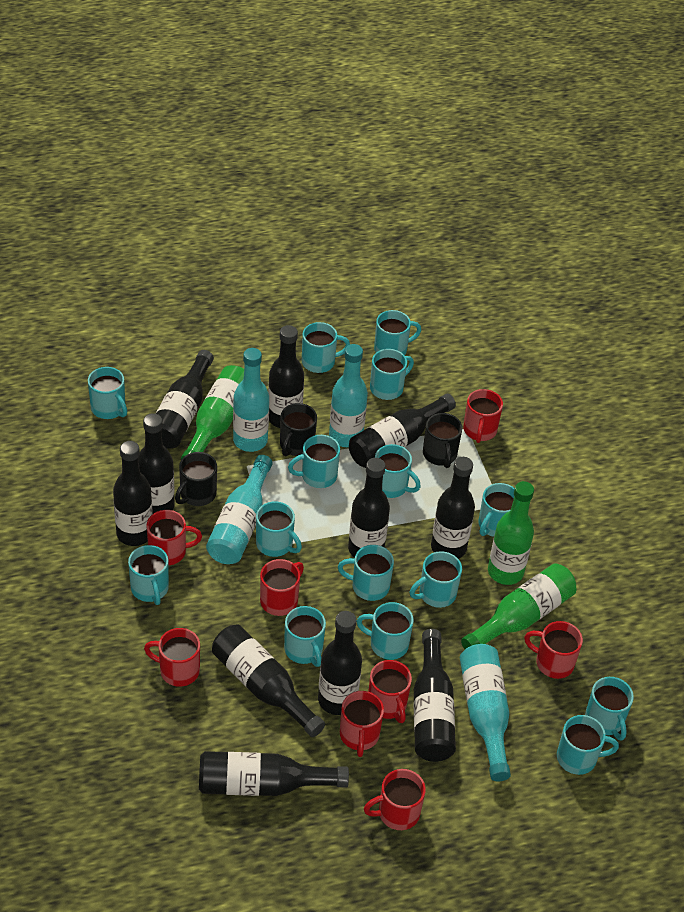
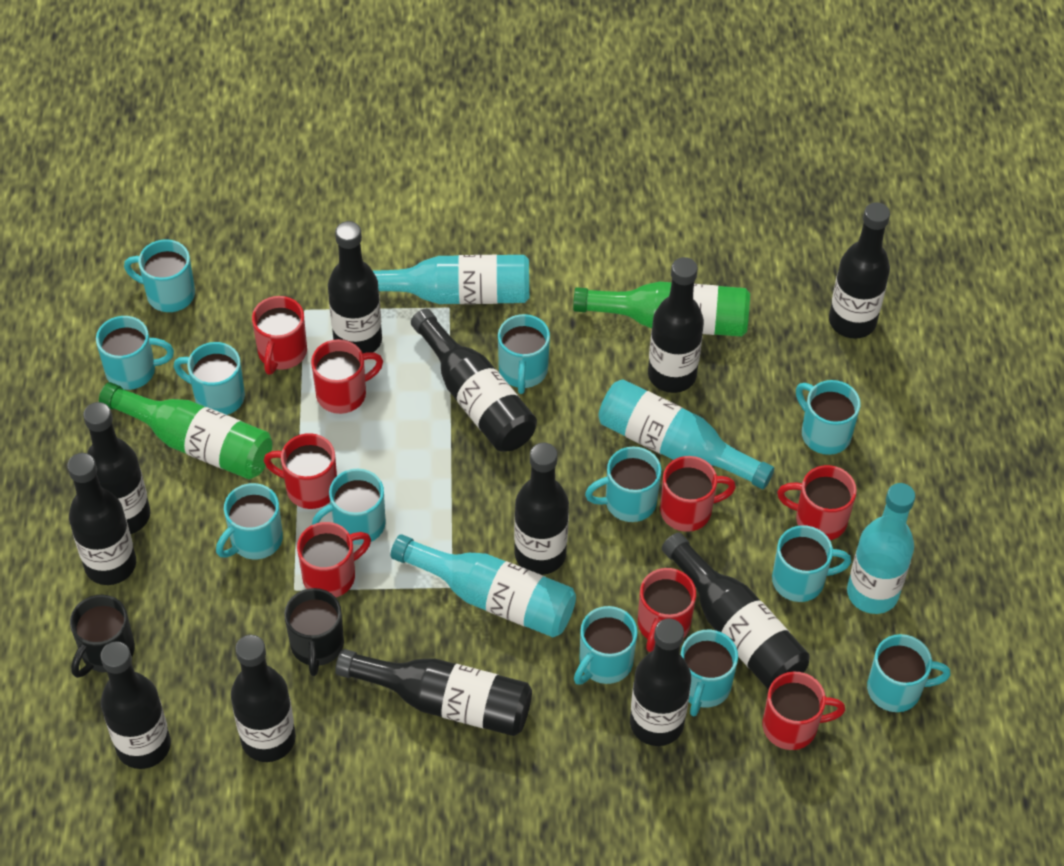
black bottle: [113,441,153,546] [138,413,175,514] [156,350,214,449] [199,751,349,796] [212,624,325,737] [268,325,304,428] [318,611,362,715] [348,458,390,558] [349,394,456,468] [414,629,456,762] [431,457,475,559] = 11 -> [67,453,136,585] [83,402,150,534] [100,641,171,769] [231,635,296,762] [328,221,382,353] [335,649,532,736] [411,309,537,452] [514,442,569,575] [630,618,691,746] [648,257,704,393] [662,532,810,690] [829,202,890,339] = 12
black mug: [175,452,217,506] [280,403,317,456] [423,413,462,468] = 3 -> [70,595,135,678] [284,588,344,676] = 2
green bottle: [181,365,244,460] [461,563,576,649] [488,481,534,585] = 3 -> [99,382,272,479] [573,282,750,337] = 2
turquoise mug: [88,367,127,419] [128,545,169,605] [256,501,302,557] [284,606,326,667] [288,435,340,488] [302,322,350,373] [338,545,394,601] [357,602,414,660] [370,349,414,400] [374,310,421,355] [375,444,421,498] [410,551,462,608] [479,483,515,537] [557,715,619,775] [585,677,634,741] = 15 -> [96,316,174,390] [124,239,195,312] [174,342,245,415] [216,483,283,559] [312,469,386,545] [498,314,550,394] [574,606,638,685] [585,446,661,522] [681,630,738,716] [772,525,851,602] [796,380,860,455] [867,634,951,712] = 12

